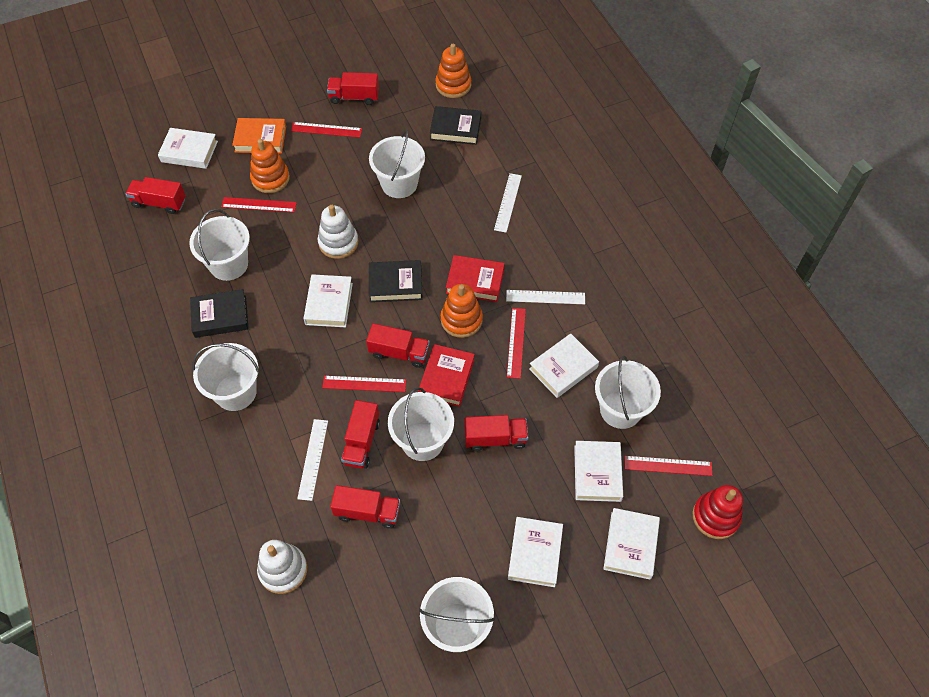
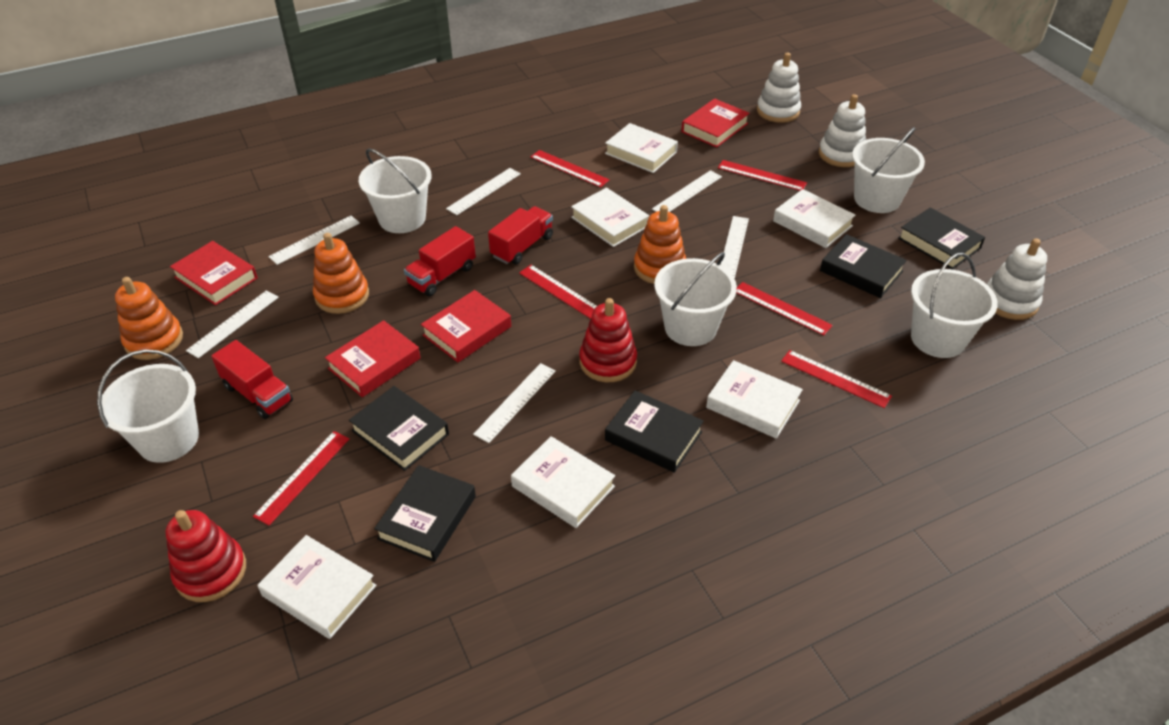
black book: [190,289,249,338] [369,260,423,302] [430,106,481,145] = 3 -> [349,386,449,471] [374,465,476,562] [605,390,704,473] [820,234,907,298] [898,207,985,270] = 5
orange book: [232,118,286,154] = 1 -> none = 0
red book: [418,344,475,407] [446,255,505,302] = 2 -> [170,241,258,305] [325,320,421,397] [421,290,511,362] [681,98,750,148] = 4
red ruler: [221,197,297,212] [291,122,362,138] [322,376,406,392] [507,308,526,379] [624,456,713,476] = 5 -> [253,431,350,526] [519,265,597,319] [531,150,610,187] [718,160,807,191] [736,282,833,335] [781,350,892,408] = 6
red stacking toy: [692,485,743,539] = 1 -> [166,510,246,602] [579,298,637,382] = 2
red truck: [126,177,186,214] [327,72,379,105] [330,485,400,529] [341,400,380,469] [366,323,430,368] [464,415,528,451] = 6 -> [211,340,293,419] [404,226,476,296] [488,206,553,264] = 3
white bucket: [189,209,250,281] [192,343,259,411] [369,130,425,198] [388,387,454,461] [419,577,495,652] [595,356,661,429] = 6 -> [97,349,199,463] [359,148,432,233] [654,252,737,346] [852,127,925,213] [911,253,998,358] = 5
white ruler: [297,419,328,501] [494,173,522,233] [506,290,585,304] = 3 -> [186,290,279,358] [268,216,360,265] [446,168,521,215] [473,363,556,443] [652,170,722,212] [720,216,749,279] = 6
white stacking toy: [257,540,307,594] [318,205,358,259] = 2 -> [757,53,801,123] [819,94,866,167] [987,238,1047,320] = 3

